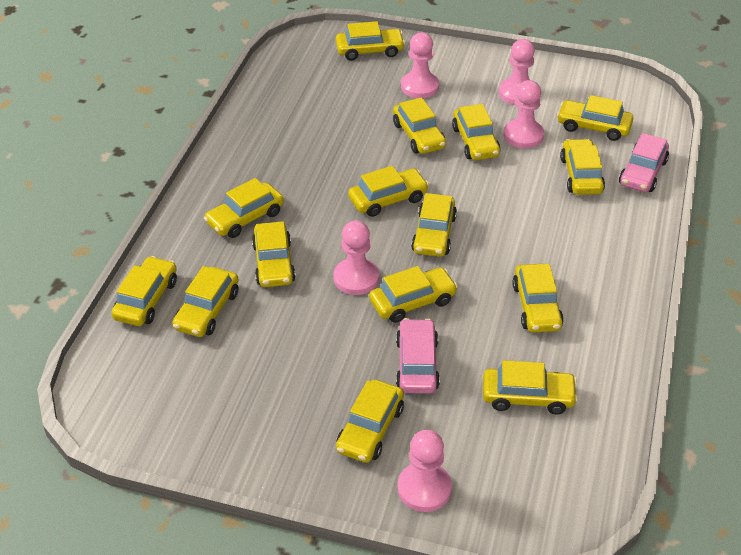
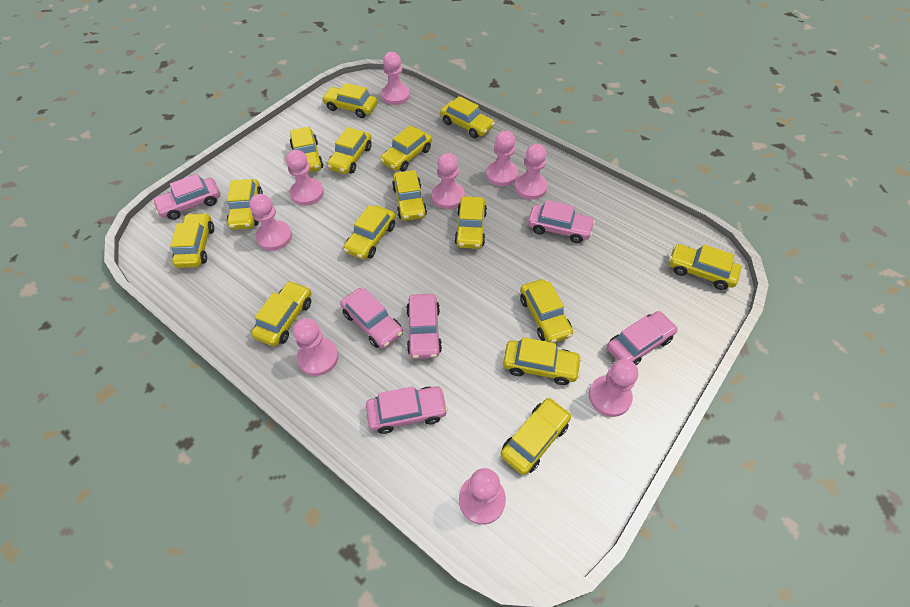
pink car: [396,318,440,394] [619,133,669,192] = 2 -> [152,174,220,220] [340,288,403,349] [366,386,448,434] [406,294,442,359] [528,200,595,243] [607,311,678,365] = 6
pink pawn: [333,220,379,295] [398,430,452,512] [401,33,439,98] [499,39,535,105] [503,80,544,149] = 5 -> [249,194,292,251] [286,150,324,206] [293,318,339,376] [381,52,410,105] [432,153,465,209] [459,468,506,525] [486,131,518,186] [515,144,548,200] [589,359,638,417] = 9

